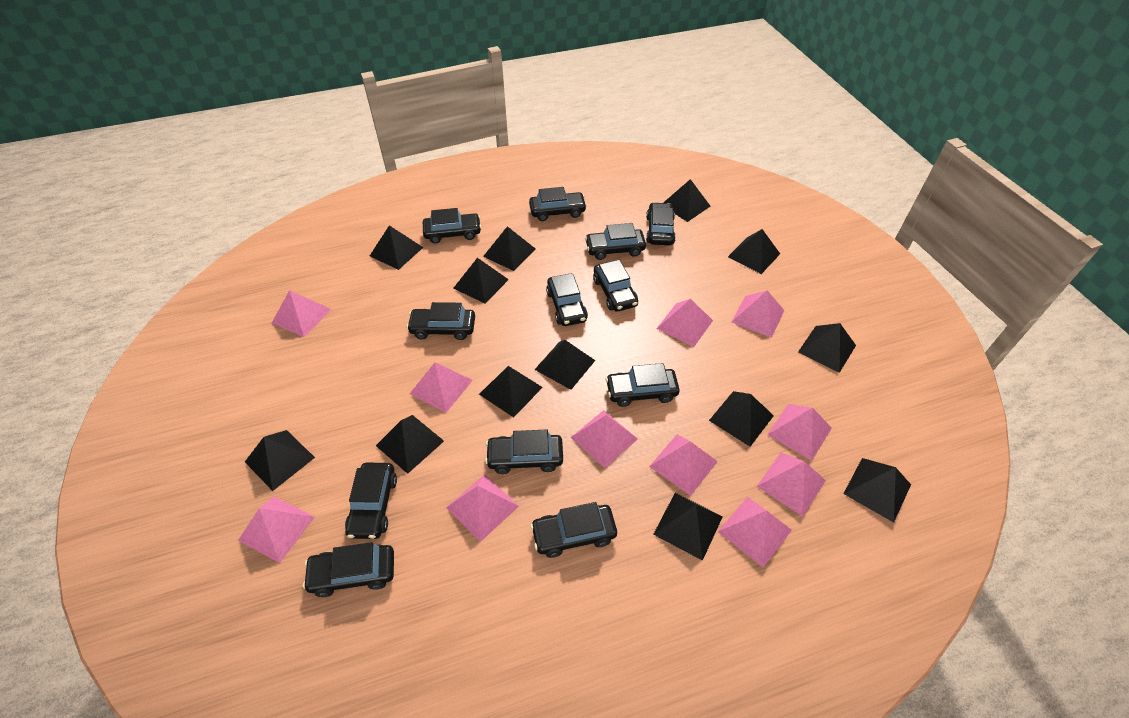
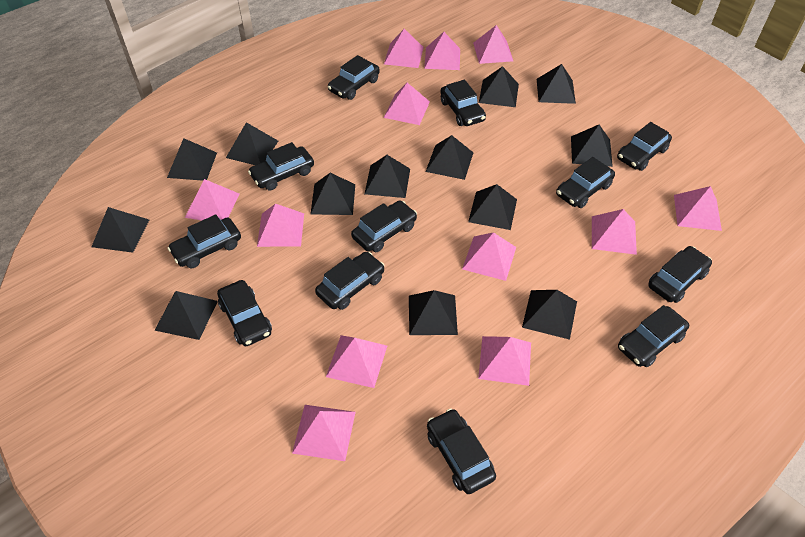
pink pyramid: [238,497,315,563] [272,290,332,337] [410,362,473,413] [446,474,519,542] [570,410,638,468] [649,435,718,496] [656,299,713,347] [718,497,792,567] [732,291,785,338] [757,453,826,517] [767,404,832,461] = 11 -> [185,179,240,221] [257,204,304,247] [292,405,356,461] [326,335,387,388] [383,83,430,125] [384,29,424,68] [424,32,460,70] [462,232,516,281] [473,25,513,64] [478,336,531,386] [592,209,637,255] [674,186,722,231] = 12

